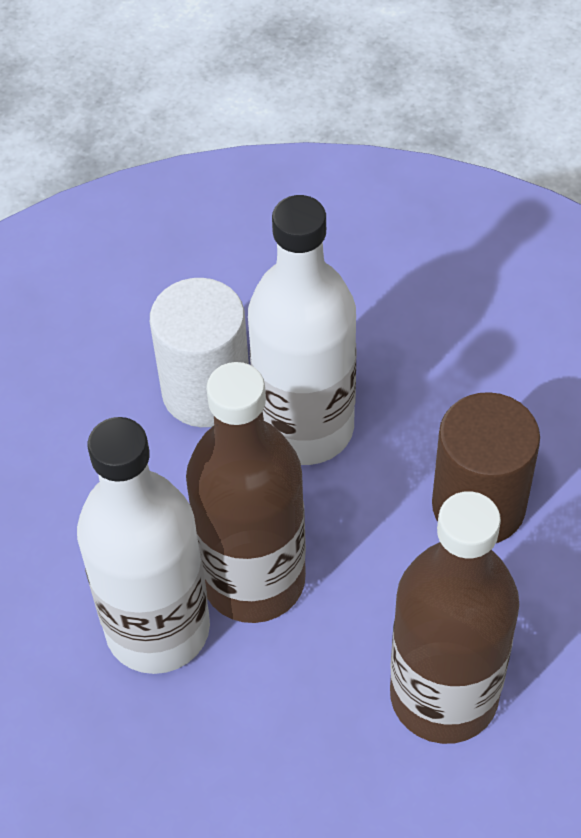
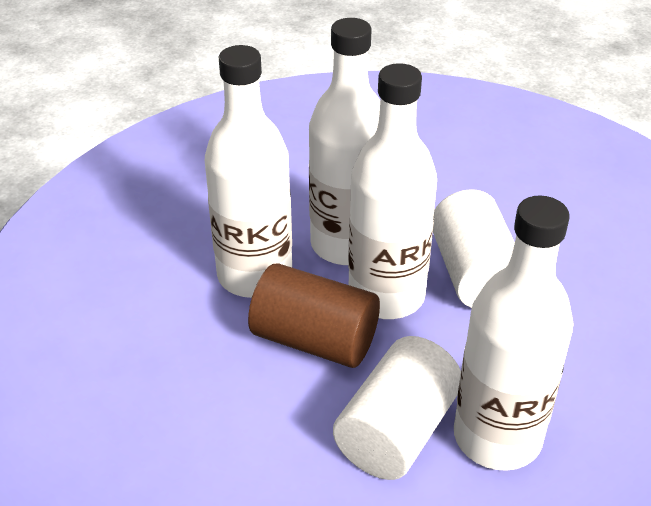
brown bottle: [186,362,306,623] [390,491,519,744] = 2 -> none = 0
white bottle: [77,417,210,674] [248,195,356,465] = 2 -> [205,45,292,298] [309,18,380,265] [348,63,437,319] [454,196,574,471] = 4
white cylinder: [150,278,249,427] = 1 -> [333,336,461,480] [433,189,515,308] = 2

